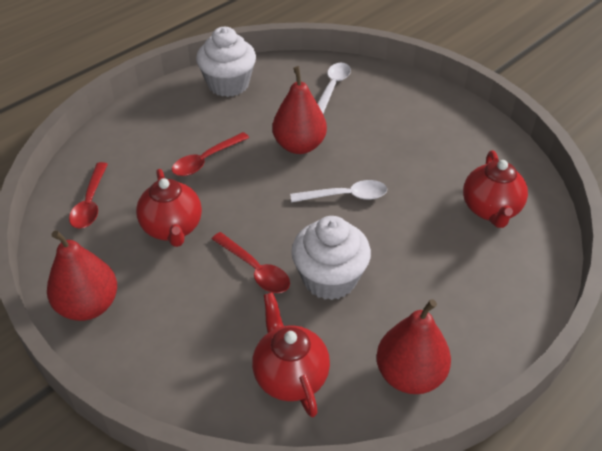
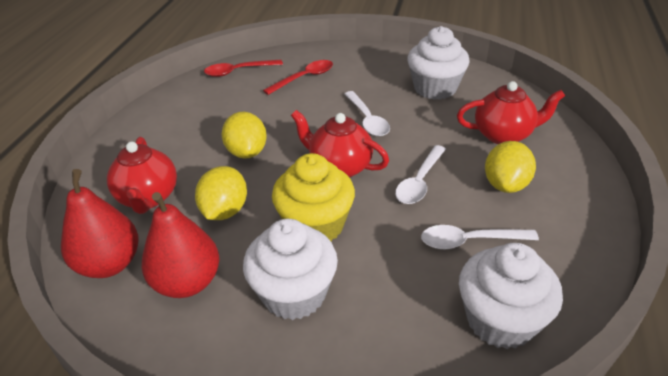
red pear: [47,230,117,321] [272,66,327,154] [376,299,451,394] = 3 -> [61,169,139,278] [142,192,220,298] = 2
red spoon: [69,162,108,229] [172,132,249,176] [212,232,290,293] = 3 -> [204,60,283,77] [263,60,333,95] = 2
white cupcake: [196,27,256,97] [291,216,371,300] = 2 -> [243,219,338,320] [407,26,470,100] [459,243,563,349] = 3
white spoon: [290,180,387,202] [317,63,351,113] = 2 -> [345,91,390,136] [395,145,446,204] [421,225,539,249] = 3
yellow cupcake: none = 0 -> [272,153,355,242] = 1
yellow lemon: none = 0 -> [195,166,247,220] [222,112,267,159] [485,141,536,193] = 3

